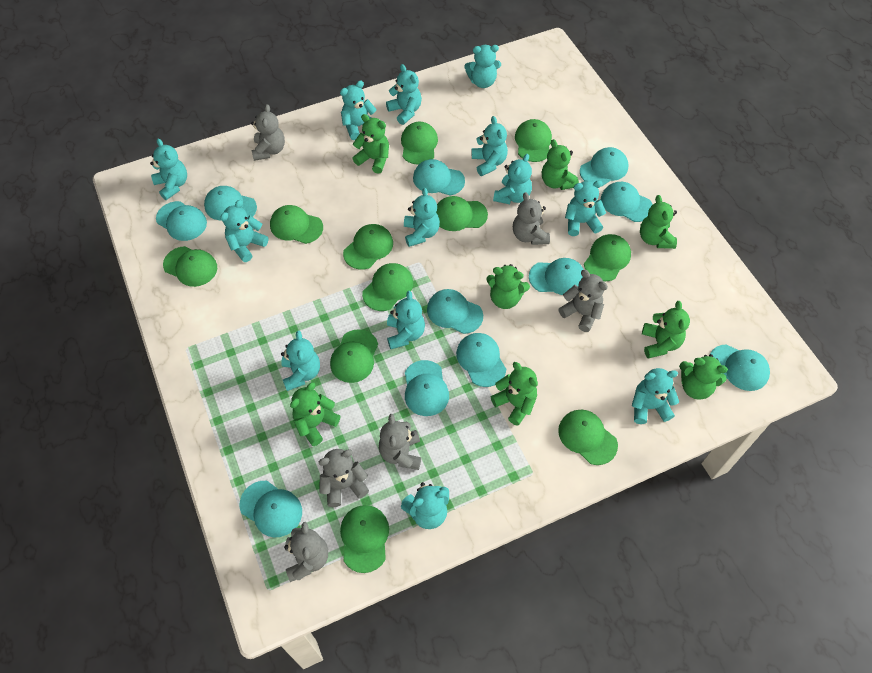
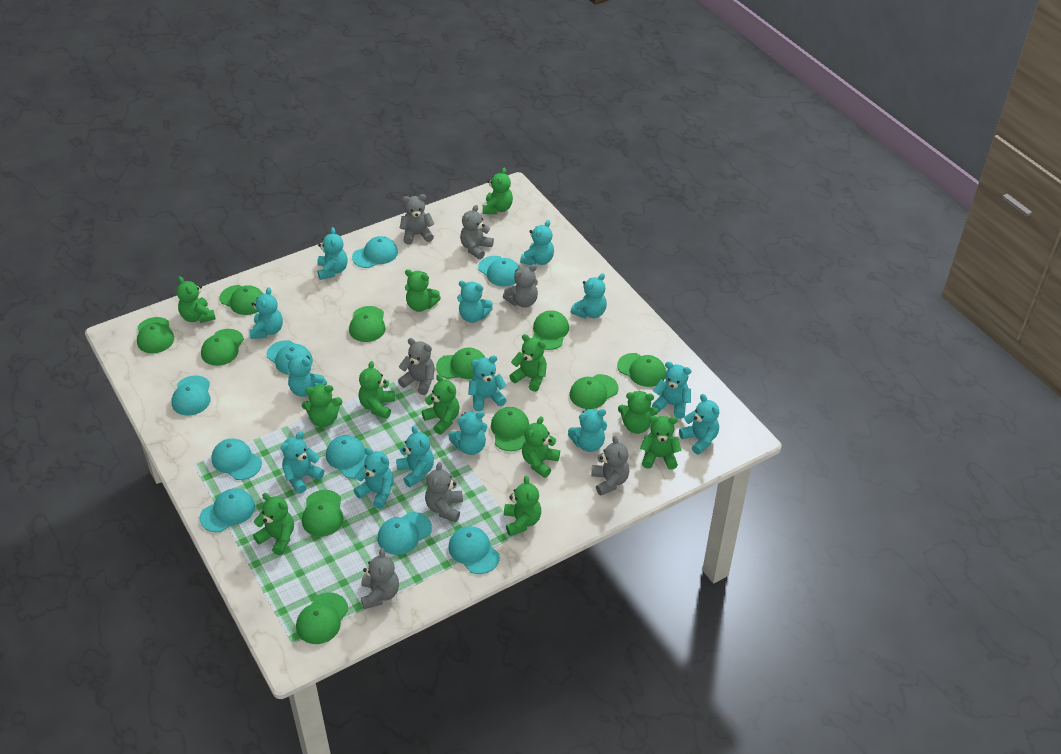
green teddy bear: [290,382,340,446] [352,114,389,174] [486,264,530,309] [491,362,538,426] [542,139,579,190] [640,195,677,249] [642,301,690,358] [679,354,728,400] = 8 -> [177,276,216,323] [253,493,294,555] [302,384,342,427] [359,361,395,419] [405,269,441,312] [422,374,460,435] [483,167,513,214] [504,476,541,536] [509,334,547,392] [522,416,560,478] [618,391,658,434] [640,416,682,470] = 12
grey teddy bear: [251,104,285,161] [284,522,328,582] [319,449,369,507] [379,414,421,470] [513,192,550,245] [559,270,608,332] = 6 -> [361,548,399,609] [398,338,434,395] [400,194,434,244] [425,462,463,522] [460,205,494,259] [503,264,538,308] [592,436,629,496] = 7
turquoise cap: [156,201,207,241] [204,186,257,220] [240,481,302,538] [405,360,449,416] [413,159,465,195] [427,289,483,334] [456,333,506,387] [529,258,584,295] [580,147,628,187] [601,182,653,222] [710,344,770,391] = 11 -> [172,375,211,416] [200,488,255,532] [211,438,262,480] [267,340,313,375] [326,435,368,478] [352,236,398,268] [377,512,432,555] [449,526,500,574] [478,256,520,287] = 9
turquoise teddy bear: [150,139,187,200] [220,200,269,262] [281,331,320,391] [340,81,377,140] [386,64,422,125] [387,291,425,349] [401,482,449,529] [404,188,440,247] [464,45,501,88] [472,116,508,176] [493,154,532,204] [565,180,606,236] [632,368,679,424] = 13 -> [250,287,283,339] [280,432,324,494] [286,353,327,397] [317,227,348,280] [354,448,394,509] [396,426,434,487] [448,411,487,455] [457,281,493,323] [468,356,507,411] [520,220,554,265] [568,409,607,452] [571,273,607,318] [652,362,691,419] [679,394,719,455] = 14

